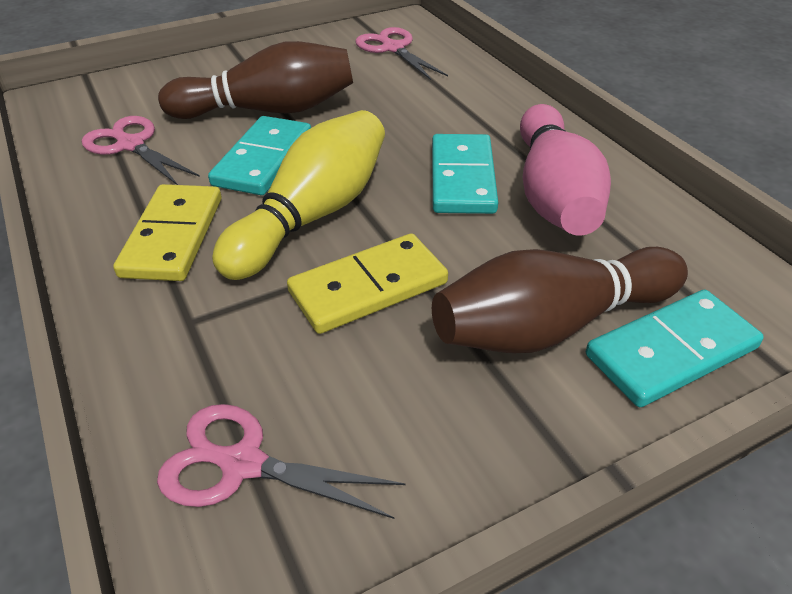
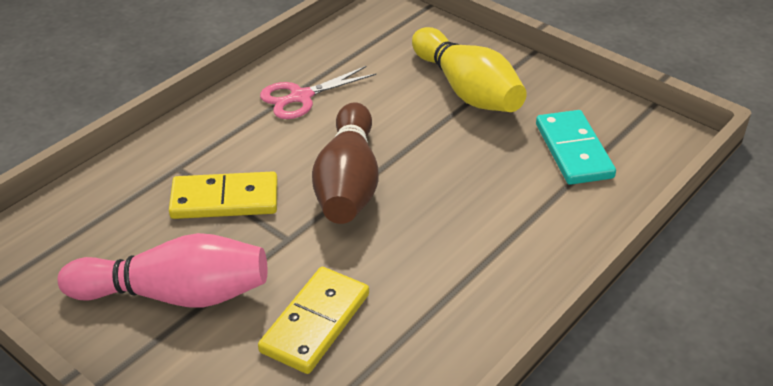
brown bowling pin: [158,41,353,119] [432,247,688,354] = 2 -> [312,102,379,224] = 1
pink scissors: [82,116,200,185] [157,404,405,519] [355,27,448,80] = 3 -> [260,66,376,119] = 1
turquoise domino: [208,116,311,195] [432,134,498,214] [586,290,764,407] = 3 -> [536,110,616,185] = 1

